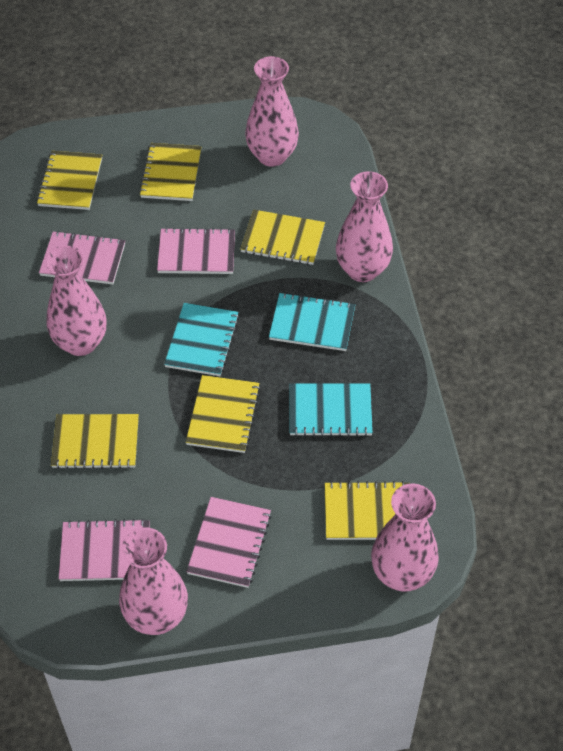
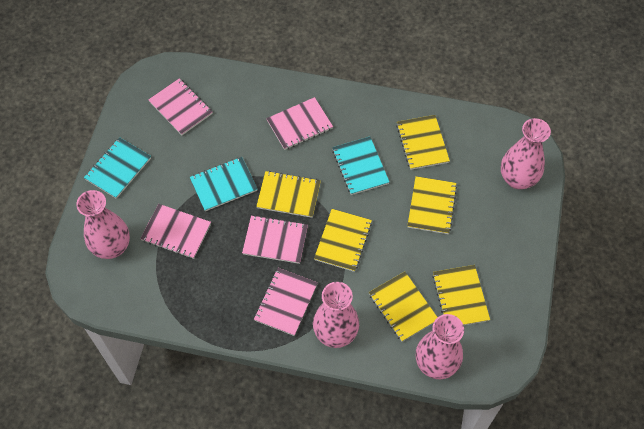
pink notebook: [39,231,125,284] [58,519,150,581] [157,227,235,274] [186,497,272,588] = 4 -> [140,204,211,259] [148,78,212,135] [242,215,308,264] [254,268,318,336] [266,97,333,150] = 5
pink vase: [44,246,107,356] [119,527,188,635] [245,56,299,167] [336,171,393,282] [371,484,439,592] = 5 -> [76,190,130,259] [313,282,359,348] [416,314,464,379] [501,118,551,189] = 4

